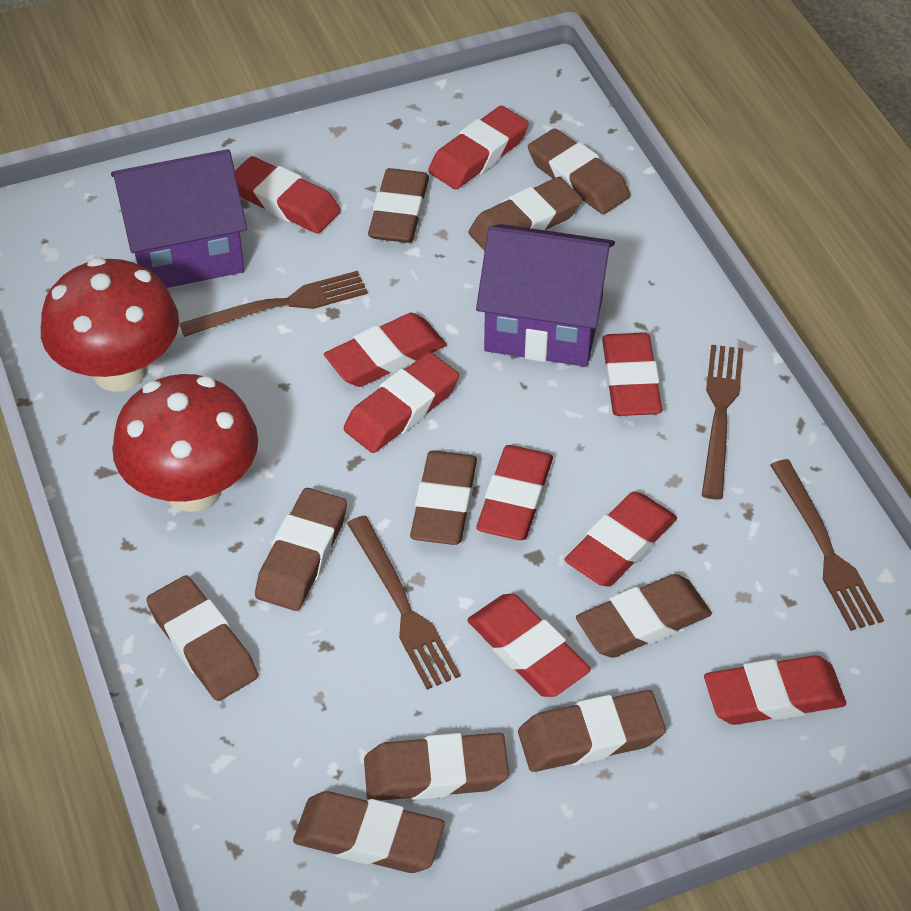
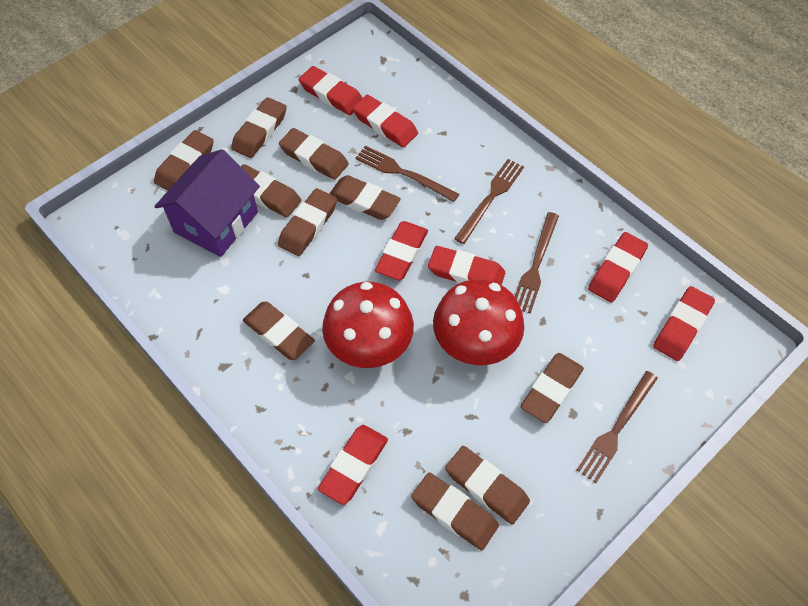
purple house: [111,149,247,288] [476,224,615,367] = 2 -> [154,149,260,257] = 1
red eraser: [235,156,341,234] [324,313,446,387] [344,352,459,453] [428,106,529,189] [467,594,591,697] [476,445,553,540] [564,492,677,587] [602,333,662,416] [704,655,846,725] = 9 -> [299,66,362,115] [318,425,388,505] [352,95,418,148] [375,221,428,280] [428,246,505,285] [588,232,648,302] [653,286,715,361] = 7

